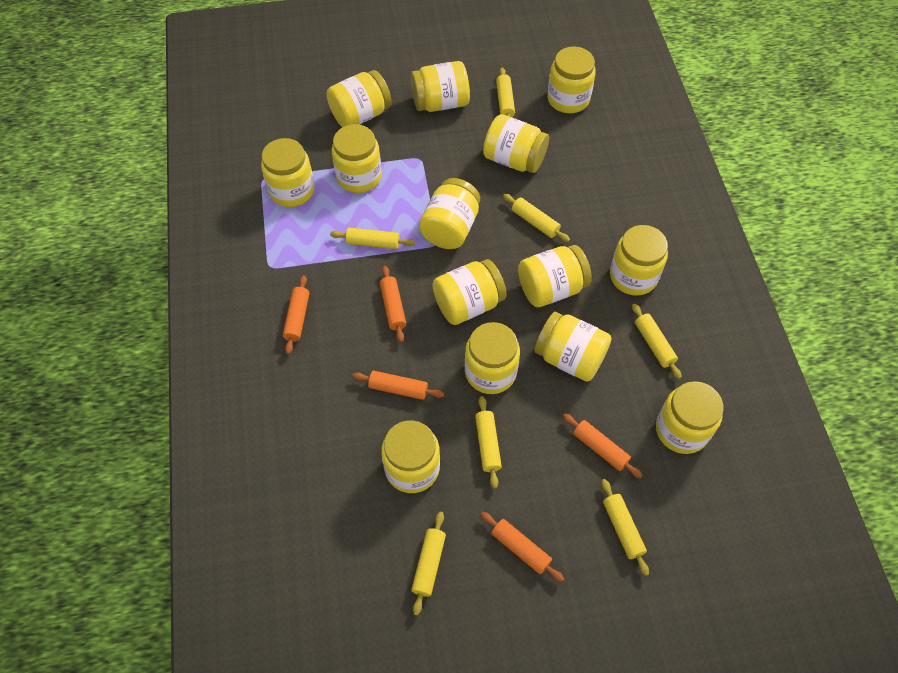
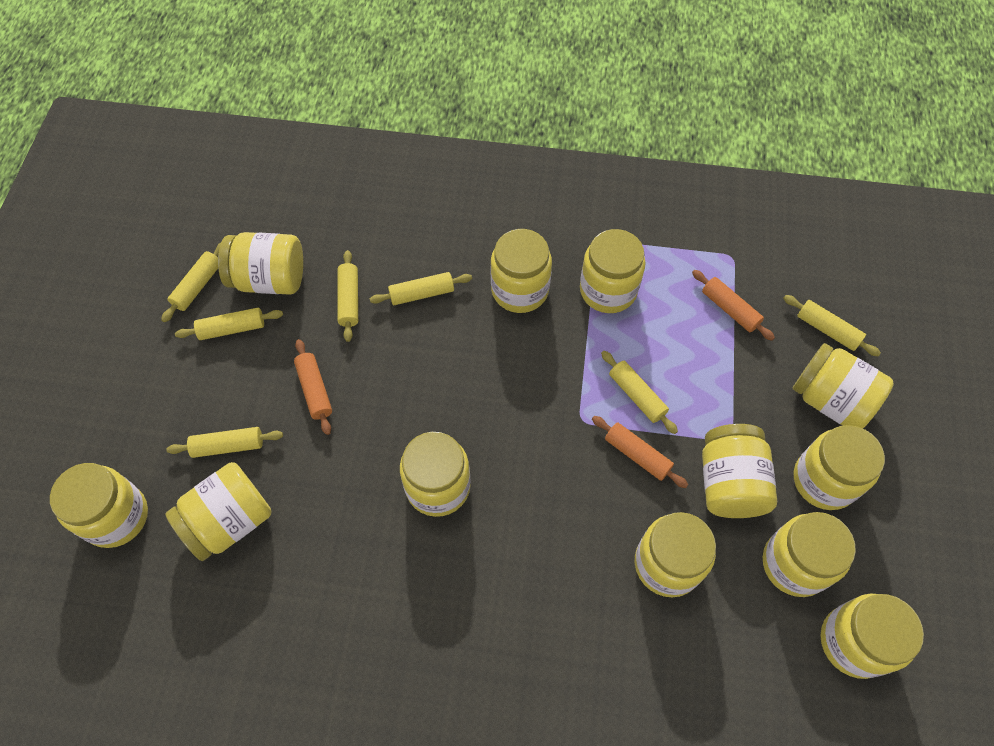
orange rolling pin: [283,275,309,354] [352,371,444,400] [380,266,406,342] [480,512,564,582] [563,413,643,478] = 5 -> [294,339,332,435] [592,416,688,488] [692,270,775,341] = 3
yellow jar: [261,138,315,207] [326,70,392,127] [332,124,382,193] [381,420,440,493] [411,61,470,112] [419,178,480,249] [433,259,507,325] [465,322,520,394] [483,114,549,173] [518,245,592,307] [534,312,612,382] [547,46,596,113] [610,225,668,295] [656,381,723,454] = 14 -> [50,463,148,548] [165,462,272,561] [218,232,303,295] [400,432,471,517] [491,229,552,313] [580,229,645,313] [635,512,716,597] [702,424,777,518] [763,512,856,597] [792,343,894,428] [794,425,885,510] [820,594,924,679] = 12

